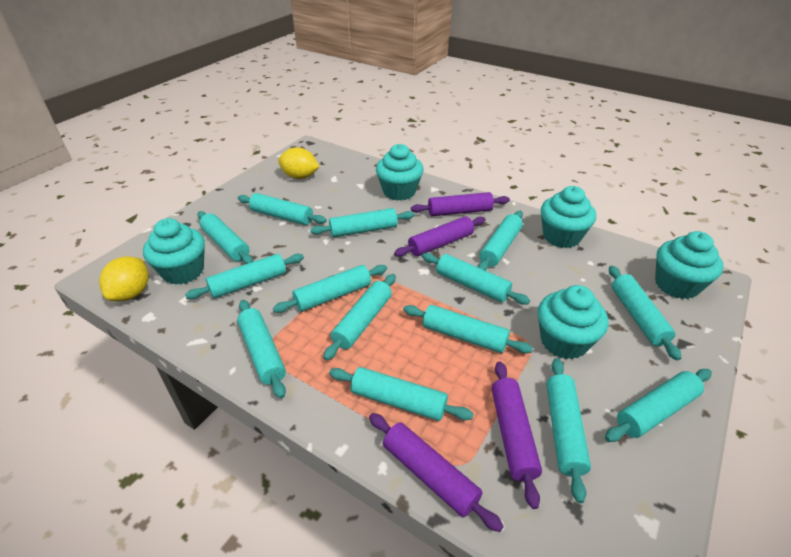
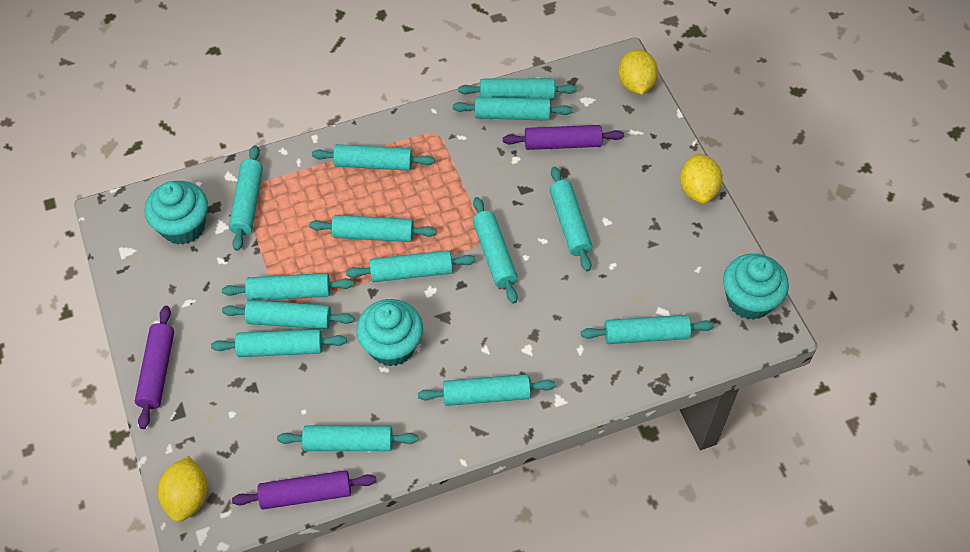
purple rolling pin: [369,413,504,532] [394,216,485,257] [411,192,510,216] [492,361,542,509] = 4 -> [135,306,174,429] [232,470,376,510] [503,125,624,150] = 3
turquoise cupcake: [143,218,205,285] [376,144,423,201] [538,285,608,360] [541,186,596,248] [655,231,724,299] = 5 -> [144,181,208,245] [356,299,423,367] [723,254,789,320] = 3
yellow lemon: [99,256,149,301] [278,147,320,179] = 2 -> [158,456,208,522] [618,49,658,95] [680,153,723,204] = 3

